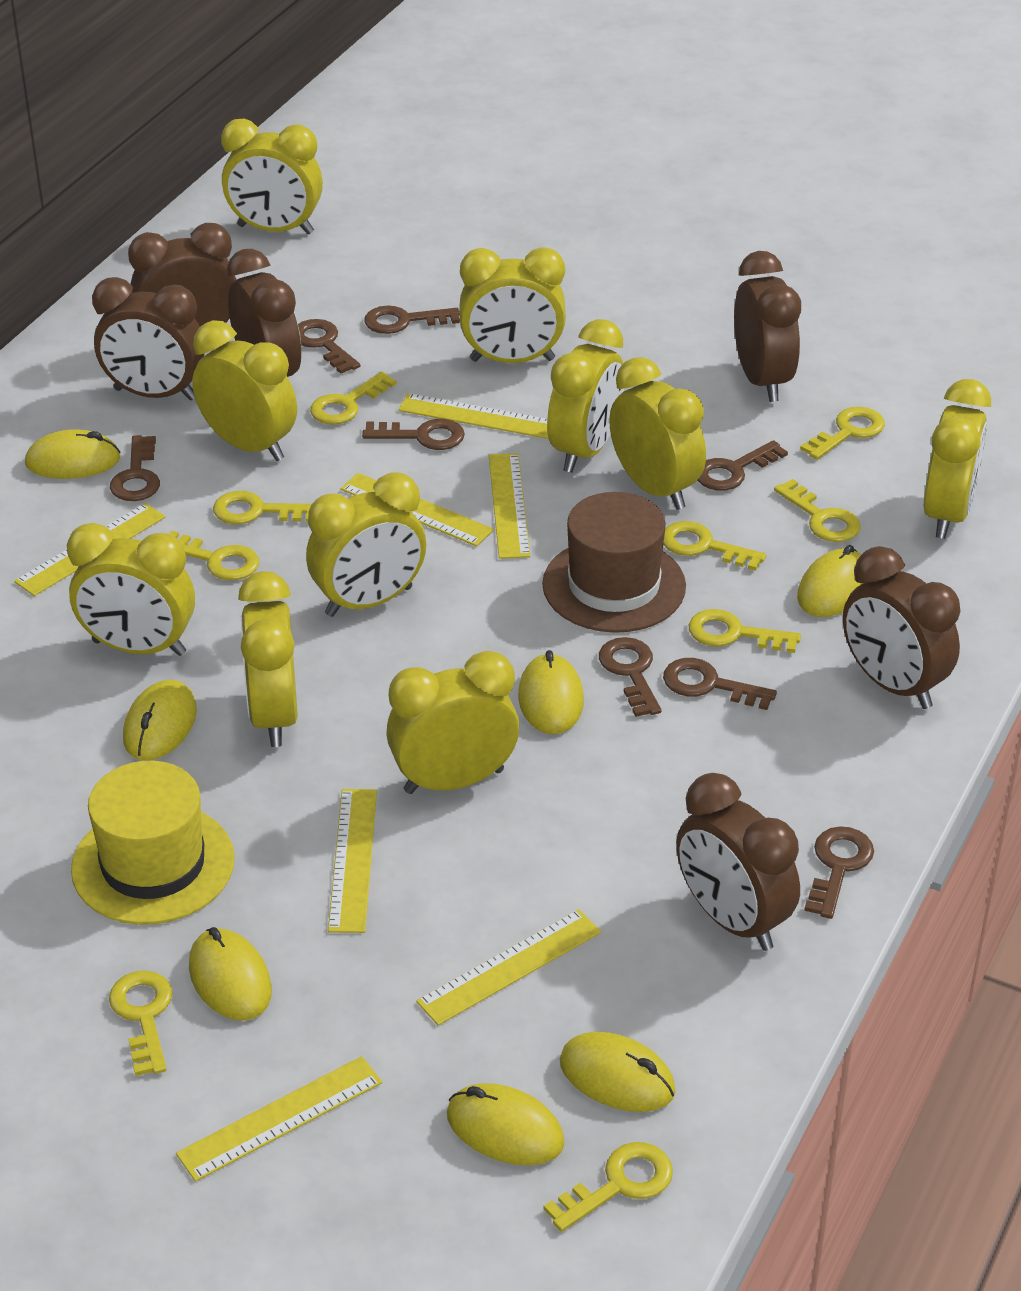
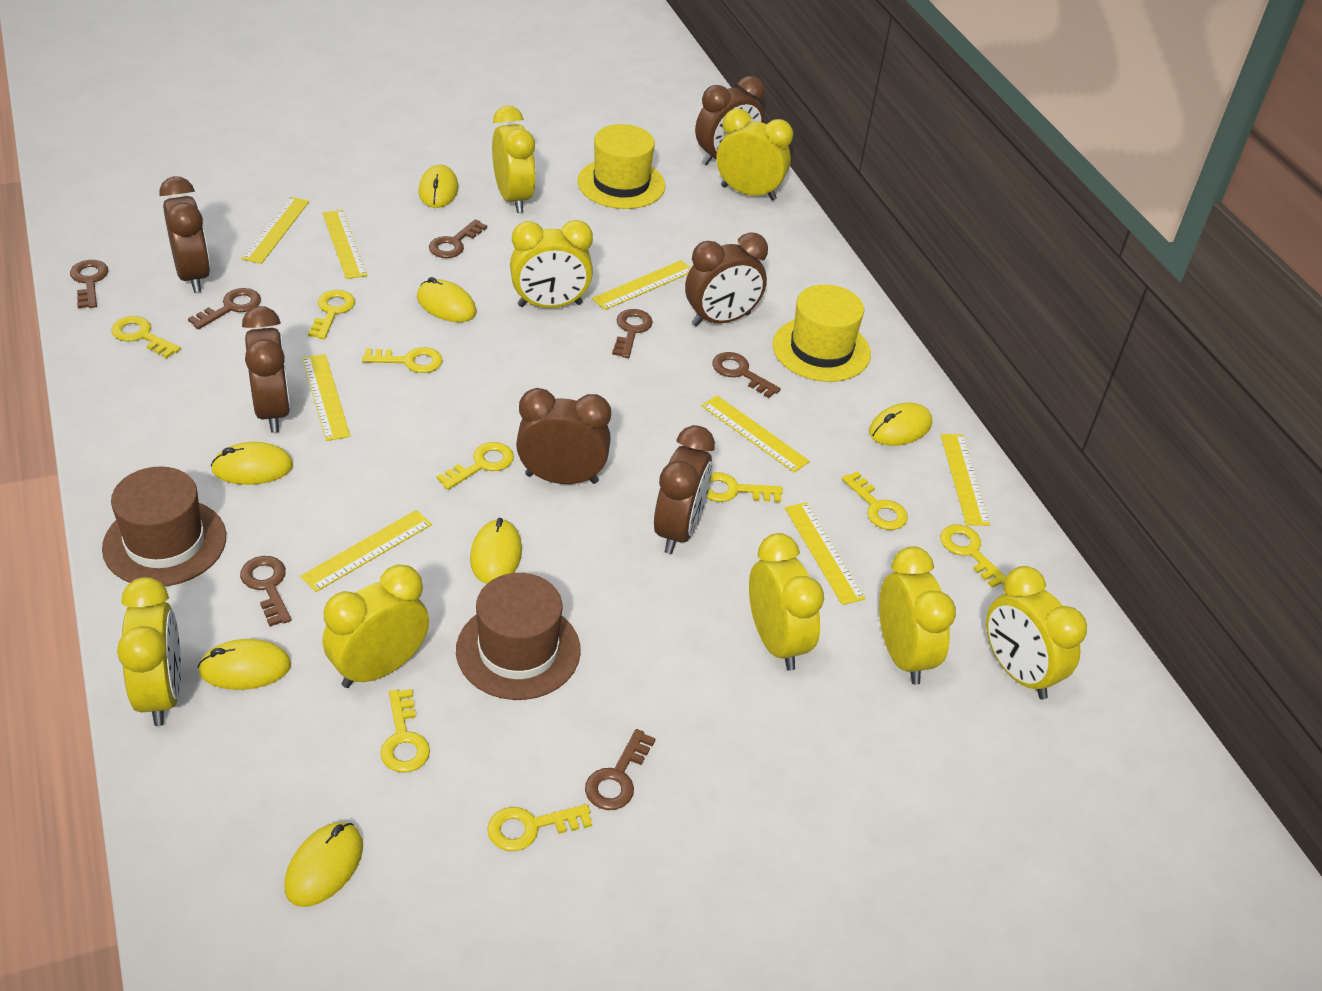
brown hat: [542,492,686,633] = 1 -> [102,467,226,586] [456,573,581,700] = 2
brown key: [110,435,160,501] [298,319,360,374] [362,419,465,450] [364,305,460,334] [599,637,662,717] [663,658,777,710] [697,440,788,491] [804,826,874,919] = 8 -> [70,260,108,308] [188,288,261,329] [240,556,291,626] [429,219,487,258] [585,729,656,810] [612,309,653,358] [712,352,781,398] = 7
yellow clock: [67,523,195,656] [192,320,297,461] [221,119,323,234] [238,571,298,747] [306,473,426,617] [386,651,519,794] [460,247,566,363] [547,319,624,473] [609,357,706,510] [924,379,991,539] = 10 -> [117,577,181,726] [323,564,429,688] [492,106,536,213] [510,220,593,308] [716,109,793,201] [749,533,824,671] [879,546,956,685] [986,566,1087,699] = 8
yellow hat: [71,761,235,925] = 1 -> [577,124,665,209] [773,284,871,382] = 2
yellow ruler: [14,503,165,596] [176,1056,382,1182] [328,789,377,933] [340,473,494,546] [398,393,548,439] [416,909,601,1026] [489,453,530,559] = 7 -> [242,197,309,264] [300,510,432,592] [302,354,350,441] [322,210,367,279] [592,260,691,310] [701,395,810,472] [785,502,865,605] [941,434,990,526] = 8

